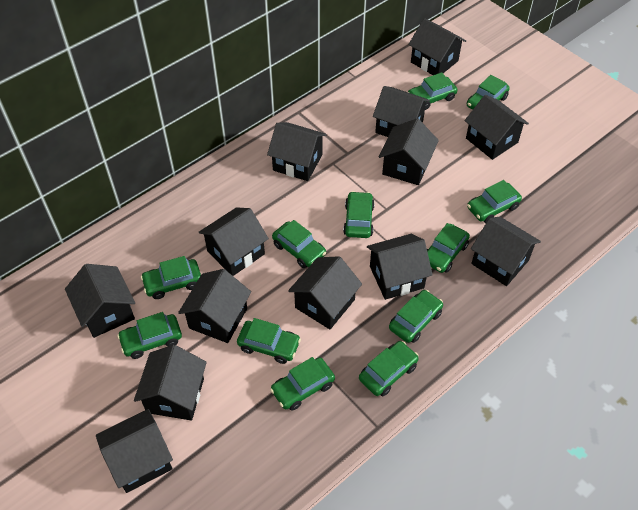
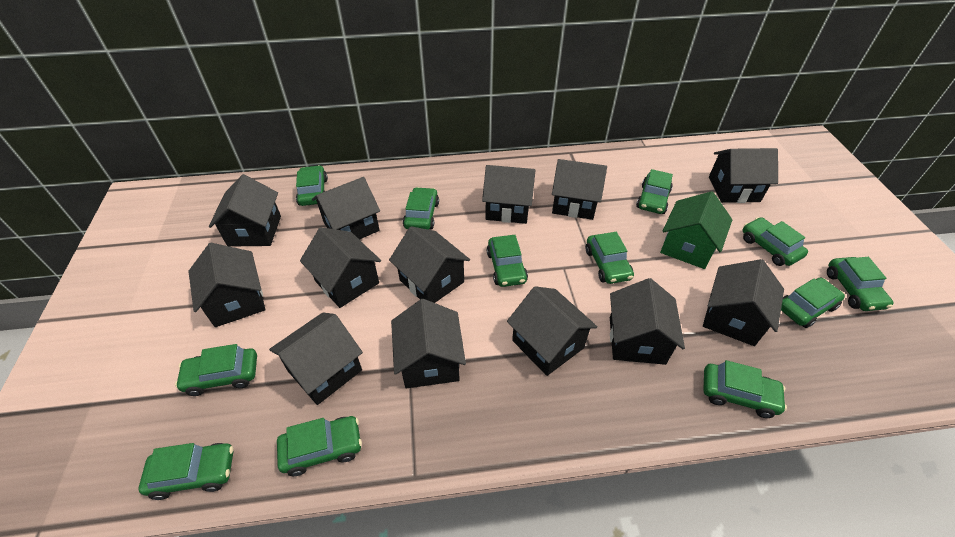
green house: none = 0 -> [660,191,732,269] = 1

